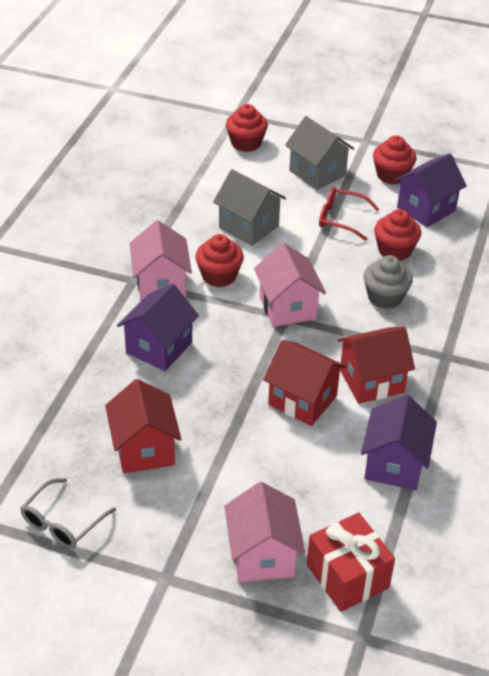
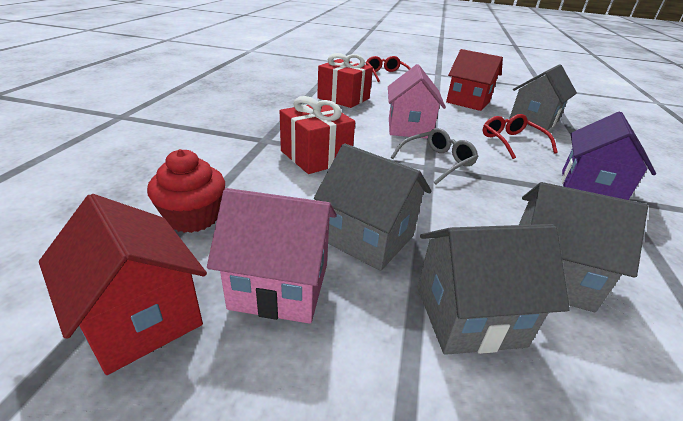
grey cupcake: [363,255,413,309] = 1 -> none = 0
grey house: [213,169,286,246] [285,116,354,190] = 2 -> [314,143,431,271] [417,224,570,355] [509,64,577,130] [519,182,648,312] = 4
pink house: [130,220,192,301] [224,482,305,582] [254,243,326,327] = 3 -> [207,188,337,324] [388,64,446,139] = 2
purple house: [117,283,199,371] [361,395,437,490] [395,153,467,227] = 3 -> [562,112,656,200] = 1
red cupcake: [195,234,244,287] [226,104,268,152] [373,135,416,185] [374,209,421,261] = 4 -> [147,149,225,233] = 1
red gift: [307,512,395,612] = 1 -> [280,96,355,174] [317,53,373,108] = 2
red glasses: [319,187,379,241] = 1 -> [365,56,411,82] [482,114,558,159] = 2
red house: [105,379,181,474] [263,340,346,426] [337,326,415,404] = 3 -> [39,194,207,375] [446,49,503,111] = 2

